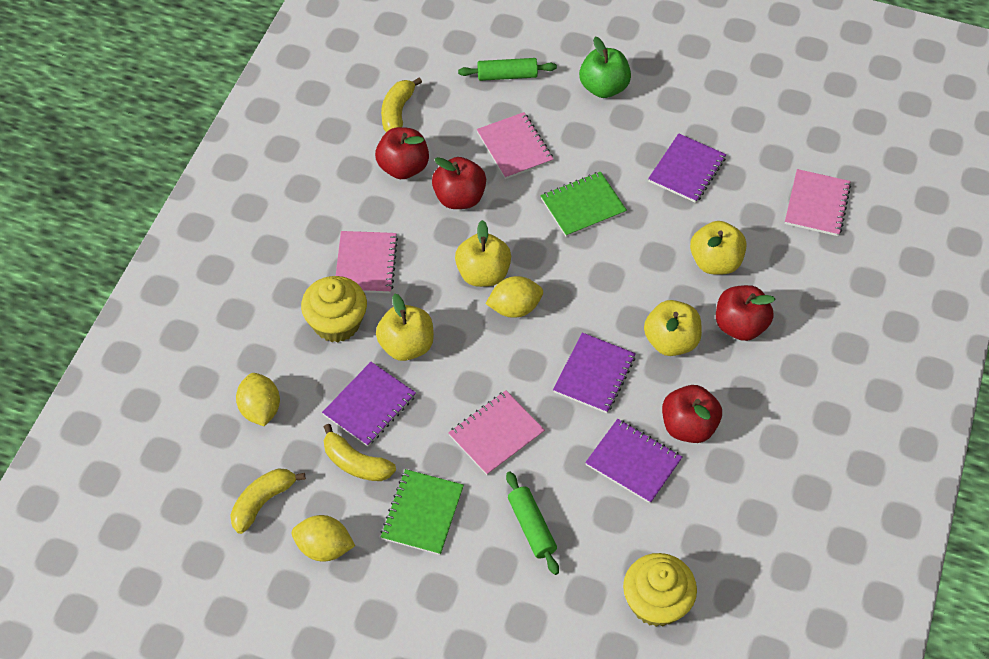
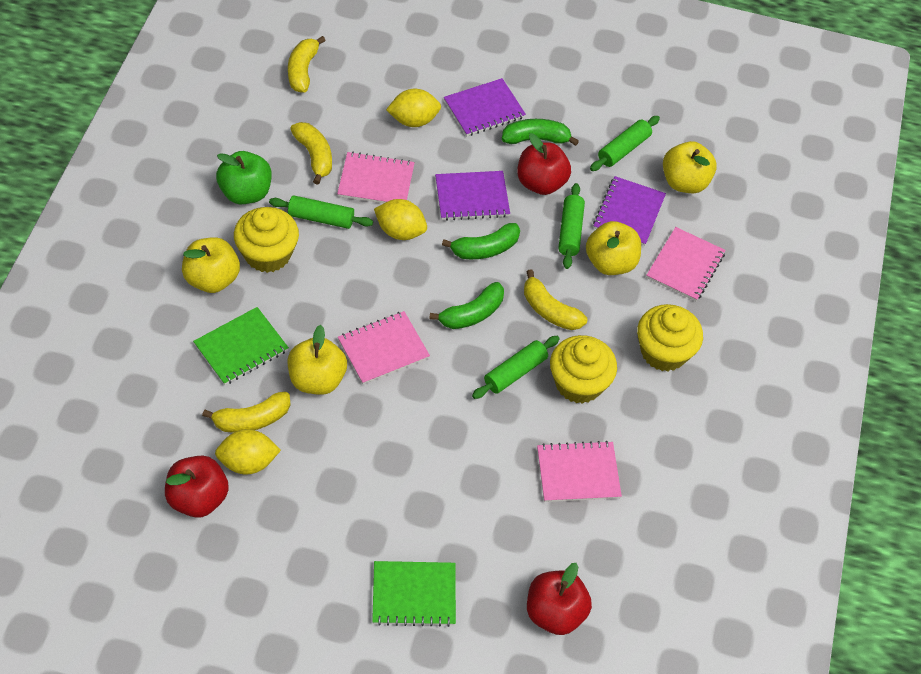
green banana: none = 0 -> [429,282,504,329] [442,223,520,259] [502,119,579,146] = 3
green rolling pin: [458,58,557,81] [506,471,559,575] = 2 -> [269,195,373,229] [472,336,560,399] [558,183,585,269] [590,116,660,171] = 4
purple notebook: [322,362,416,446] [553,333,636,413] [585,419,682,504] [648,133,726,203] = 4 -> [435,171,510,220] [444,78,526,136] [593,176,666,246] = 3
red apple: [375,127,429,179] [432,157,486,209] [662,385,722,443] [716,285,775,341] = 4 -> [165,456,229,518] [517,133,571,195] [527,563,592,635] = 3
yellow banana: [230,469,306,534] [324,424,396,481] [381,78,422,132] = 3 -> [202,391,291,433] [288,36,326,92] [290,122,332,185] [524,270,587,330] = 4
yellow cupcake: [301,276,367,343] [623,553,697,627] = 2 -> [234,207,299,273] [550,335,617,404] [637,304,703,371] = 3

